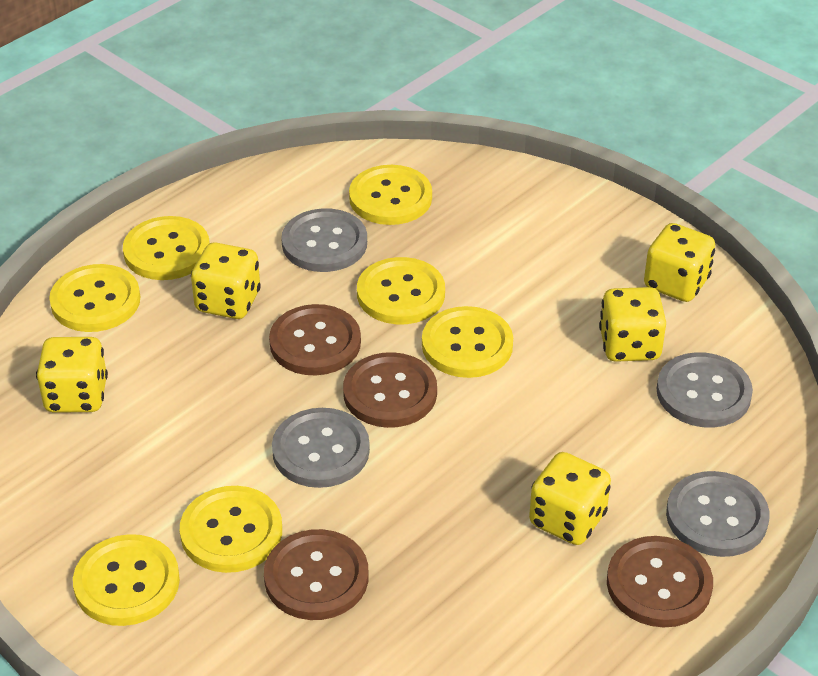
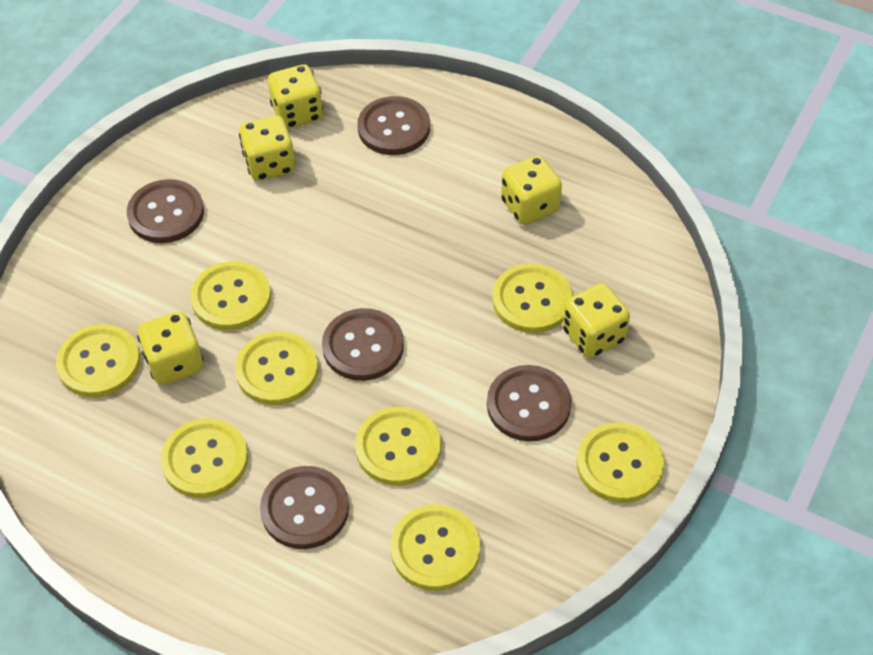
brown button: [264,529,368,620] [269,304,361,375] [343,352,437,428] [607,536,713,627] = 4 -> [127,179,204,243] [260,466,349,549] [322,308,404,381] [357,96,430,155] [487,365,571,442] = 5
grey button: [272,408,370,488] [281,208,367,272] [657,352,753,428] [666,471,769,557] = 4 -> none = 0
yellow button: [49,264,140,332] [73,534,180,626] [123,216,210,280] [180,486,282,573] [349,165,432,225] [357,257,445,324] [422,306,513,378] = 7 -> [56,324,140,398] [160,418,248,498] [190,261,271,330] [235,331,318,405] [355,406,441,486] [390,505,480,591] [492,263,573,333] [576,422,664,503] = 8

